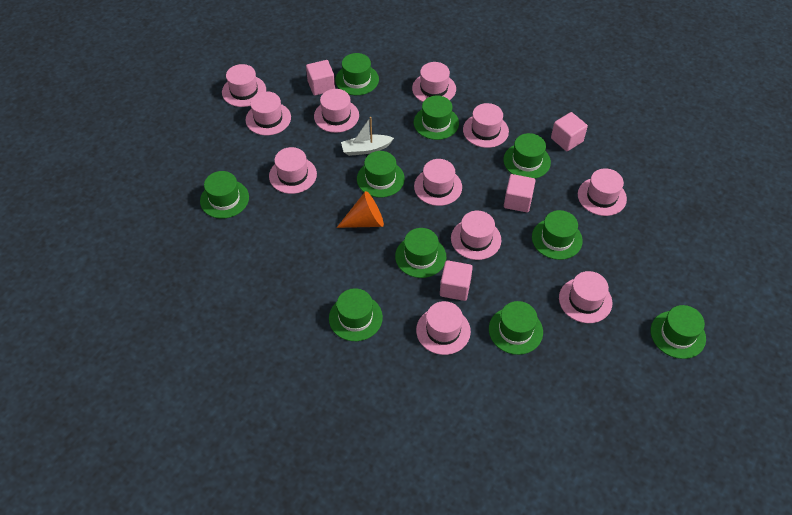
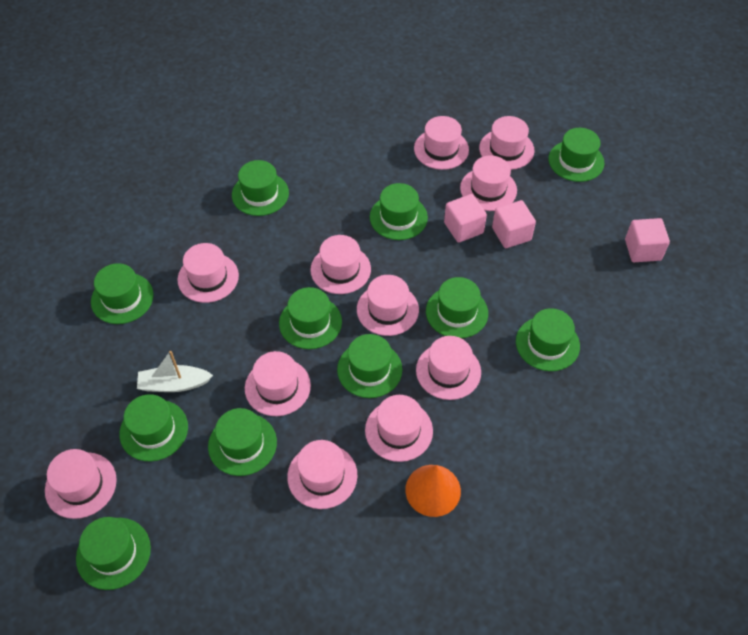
green hat: [200,171,249,219] [329,288,383,341] [335,53,379,95] [357,151,405,198] [395,228,446,278] [414,96,459,140] [489,301,543,355] [503,133,551,179] [532,210,583,260] [651,305,706,359] = 10 -> [76,517,151,590] [91,263,154,324] [119,394,188,461] [208,408,277,476] [232,160,289,216] [279,287,342,349] [337,334,402,398] [370,183,428,240] [426,277,488,338] [516,308,580,371] [548,128,604,182] = 11
pink cube: [306,60,335,96] [440,260,473,301] [504,174,536,212] [551,112,588,151] = 4 -> [444,194,487,243] [492,200,536,248] [625,218,670,262] = 3

